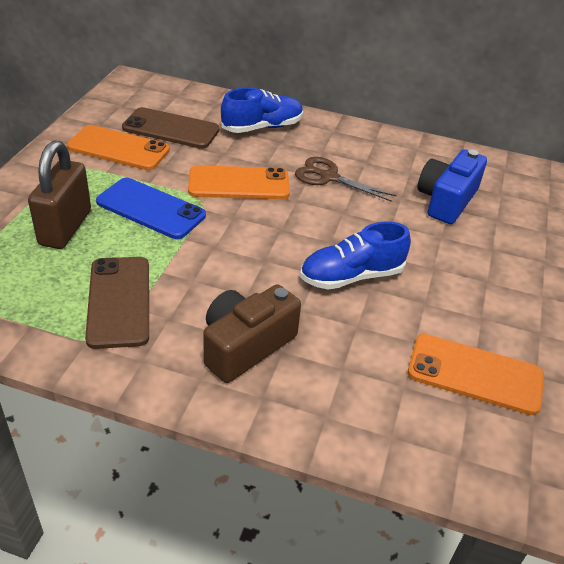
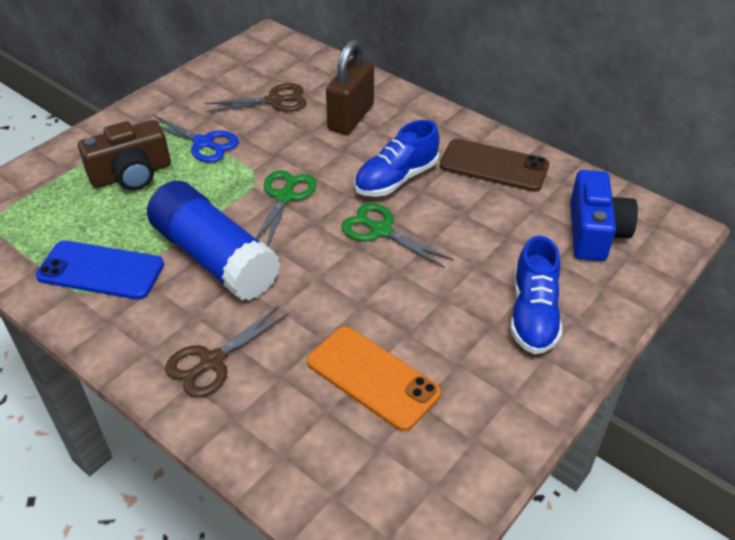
blue glue stick: none = 0 -> [147,181,280,301] = 1
blue scissors: none = 0 -> [153,115,239,163] = 1
brown phone: [85,257,149,349] [122,107,220,149] = 2 -> [440,139,549,192] = 1
brown scissors: [295,157,397,202] = 1 -> [165,305,289,397] [205,83,307,112] = 2
green scissors: none = 0 -> [255,170,317,246] [341,203,453,268] = 2
orange phone: [67,125,170,170] [188,165,290,199] [408,334,544,415] = 3 -> [307,326,441,431] = 1

